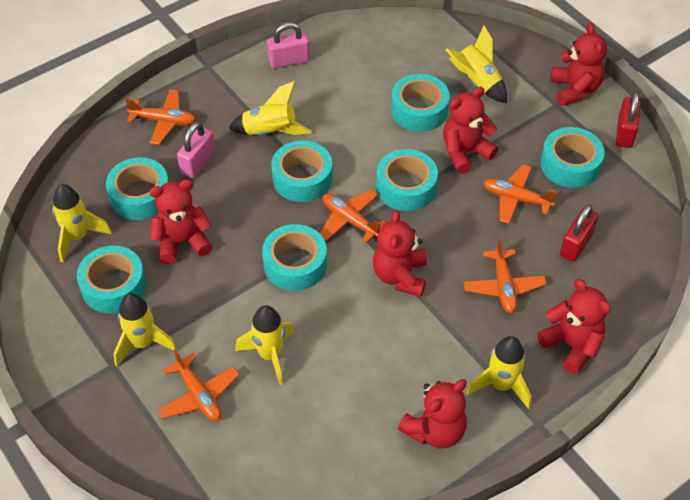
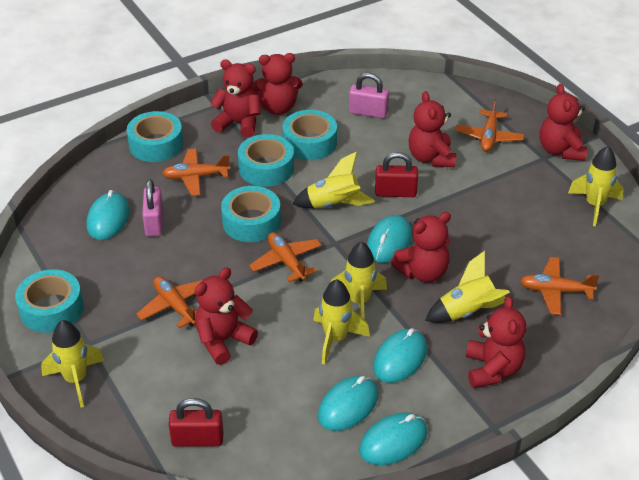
red teddy bear: [149,179,213,264] [373,210,427,297] [398,379,467,449] [443,87,498,174] [537,279,611,374] [551,23,607,106] = 6 -> [195,267,258,365] [210,59,261,138] [251,53,303,115] [391,212,451,282] [408,91,456,167] [466,296,526,388] [540,84,587,161] = 7
turquoise mouse: none = 0 -> [87,190,130,240] [318,376,378,431] [359,412,427,465] [367,215,412,263] [373,328,427,383] = 5
turquoise tape: [77,246,146,313] [106,157,169,220] [262,224,327,291] [271,140,333,202] [376,149,438,211] [391,74,450,132] [540,127,605,188] = 7 -> [15,269,84,333] [127,111,183,162] [221,186,281,242] [238,134,294,187] [282,110,337,160] = 5

